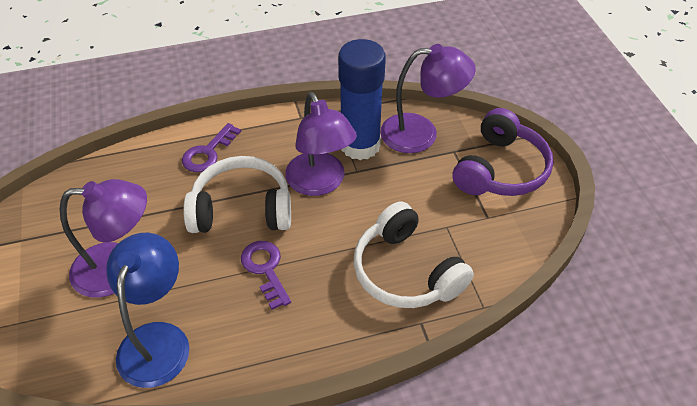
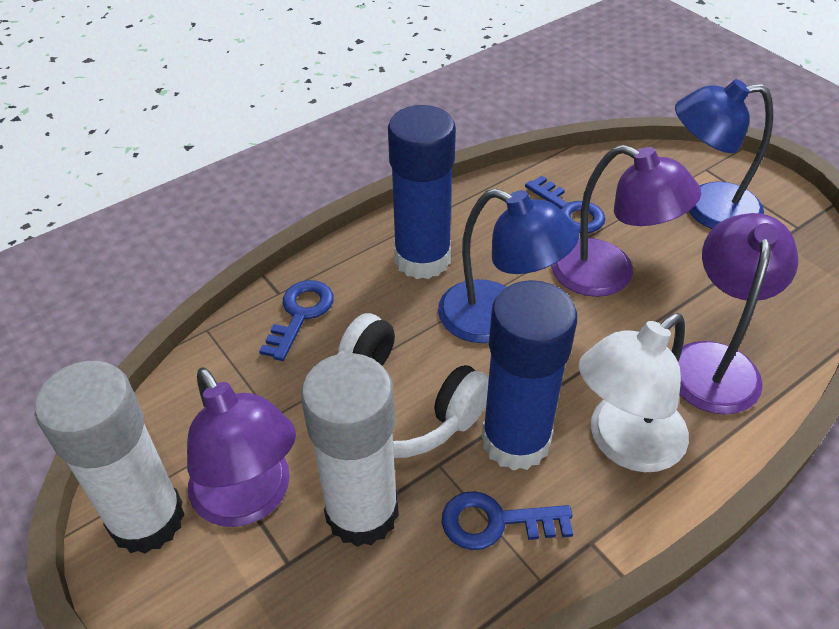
blue glue stick: [338,39,386,160] = 1 -> [388,105,456,279] [482,280,577,471] = 2
blue key: none = 0 -> [259,280,334,361] [442,491,573,550] [525,175,605,233] = 3
blue lamp: [106,233,189,388] = 1 -> [438,189,579,343] [675,79,773,229] = 2
purple headphones: [453,108,553,196] = 1 -> none = 0
purple key: [182,123,241,172] [241,241,291,310] = 2 -> none = 0
white glue stick: none = 0 -> [35,361,185,554] [301,353,399,547] = 2
white headphones: [183,156,291,233] [354,201,474,308] = 2 -> [337,313,489,458] = 1
white lamp: none = 0 -> [578,313,689,472] = 1

